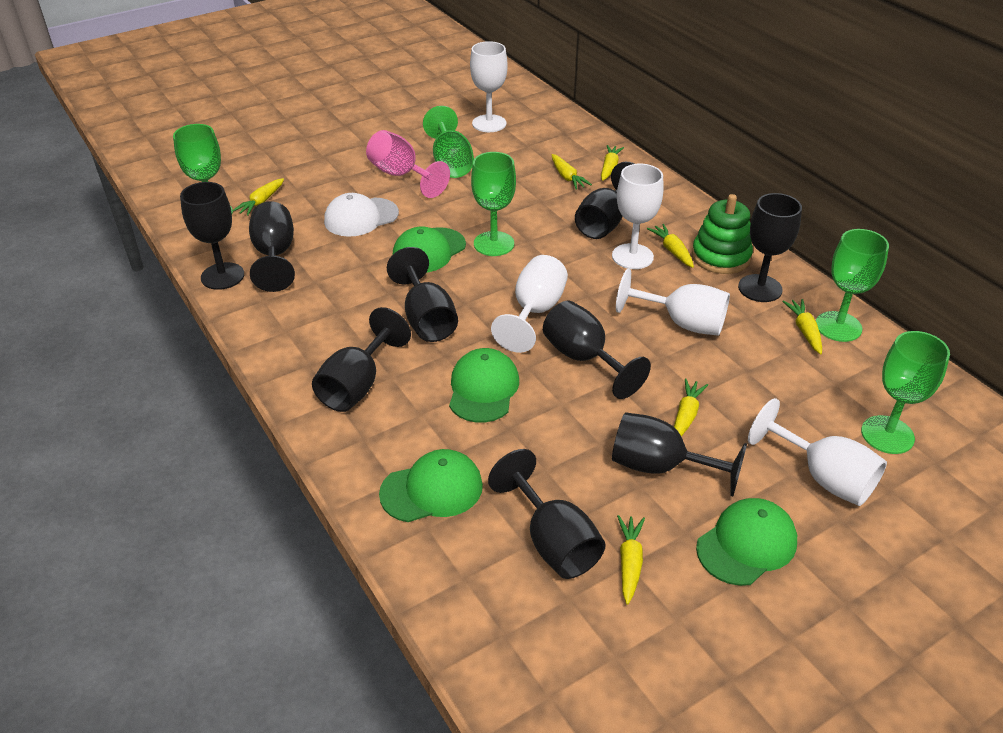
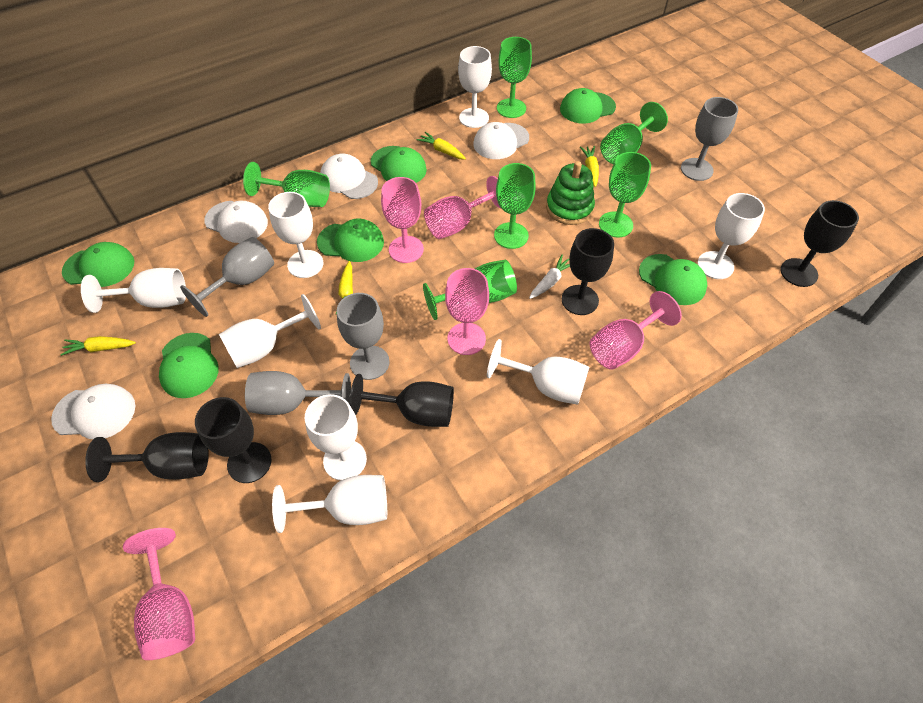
black goblet: [180,182,244,290] [249,201,295,292] [312,307,411,412] [387,247,458,342] [488,449,605,579] [543,301,651,399] [575,162,635,239] [612,412,747,496] [738,193,802,302] = 9 -> [85,432,209,482] [195,397,271,483] [350,374,454,427] [562,228,614,315] [780,200,859,287] = 5
green cap: [379,449,483,522] [393,226,466,273] [449,348,519,423] [696,498,797,586] = 4 -> [62,242,134,287] [159,333,219,398] [317,219,384,262] [371,146,427,183] [560,88,616,124] [639,254,707,305] = 6
green goblet: [173,124,233,213] [423,106,474,178] [471,152,516,256] [816,229,889,342] [861,331,950,454] = 5 -> [243,162,330,207] [423,260,517,320] [494,163,536,249] [497,37,532,118] [599,152,651,238] [600,102,668,164] = 6
grey goblet: none = 0 -> [180,237,274,317] [245,371,351,415] [337,293,390,380] [681,97,738,181] = 4
pink goblet: [366,130,450,198] = 1 -> [123,528,195,660] [381,177,424,263] [424,176,501,239] [445,268,489,355] [590,291,682,370] = 5
white cap: [324,193,399,237] = 1 -> [51,384,135,439] [204,201,268,243] [320,154,378,199] [473,122,529,159] = 4
white carrot: none = 0 -> [529,255,570,299] = 1
white goblet: [470,41,508,132] [491,255,568,353] [612,164,664,269] [616,269,730,336] [748,398,887,506] = 5 -> [81,268,186,313] [219,294,321,368] [268,192,323,278] [272,475,387,533] [305,394,367,480] [458,46,492,128] [487,339,589,405] [698,193,765,279] = 8
yellow carrot: [233,178,284,216] [552,154,592,190] [601,145,624,181] [617,515,645,605] [647,224,694,268] [674,378,708,437] [782,299,822,355] = 7 -> [60,336,136,356] [336,261,353,315] [416,132,466,160] [580,146,599,187] = 4

